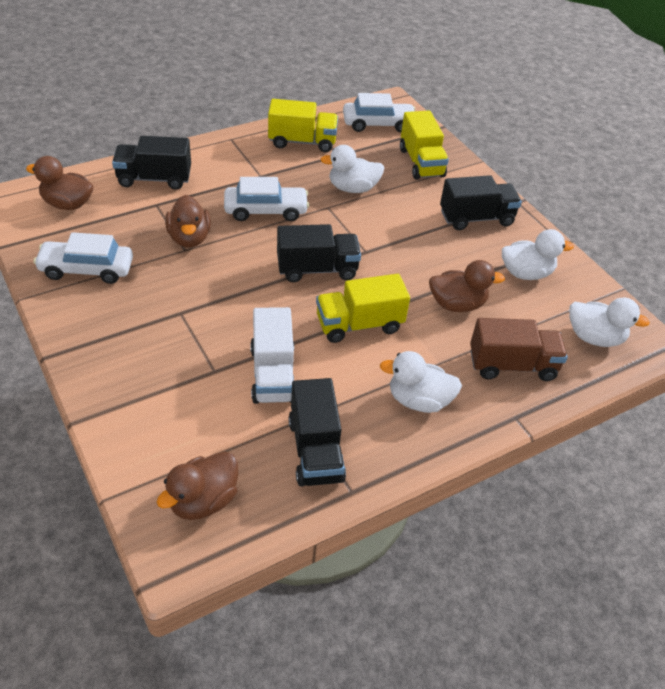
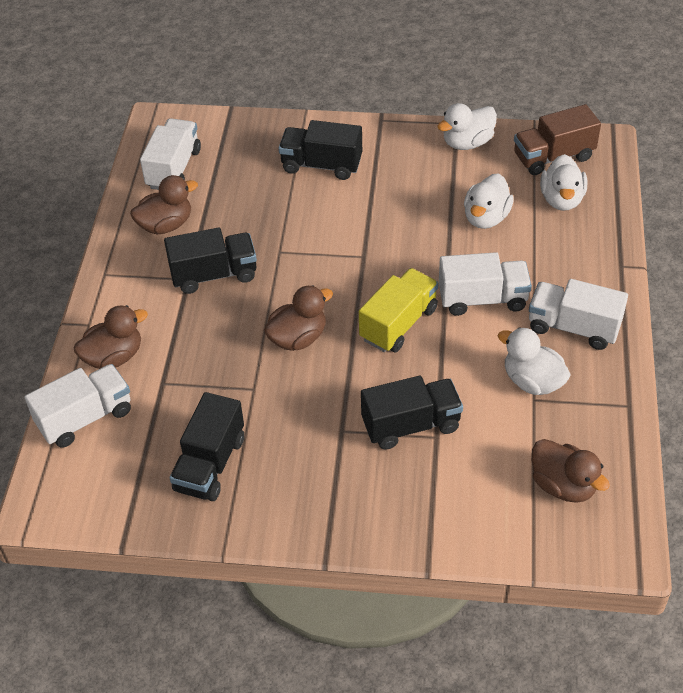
white car: [33,232,133,284] [224,177,309,221] [343,93,415,132] = 3 -> none = 0
white truck: [250,307,294,404] = 1 -> [25,364,131,448] [140,118,201,190] [439,252,532,316] [529,279,628,350] = 4
yellow truck: [268,99,338,152] [316,274,410,343] [400,110,449,179] = 3 -> [359,268,438,353] = 1

